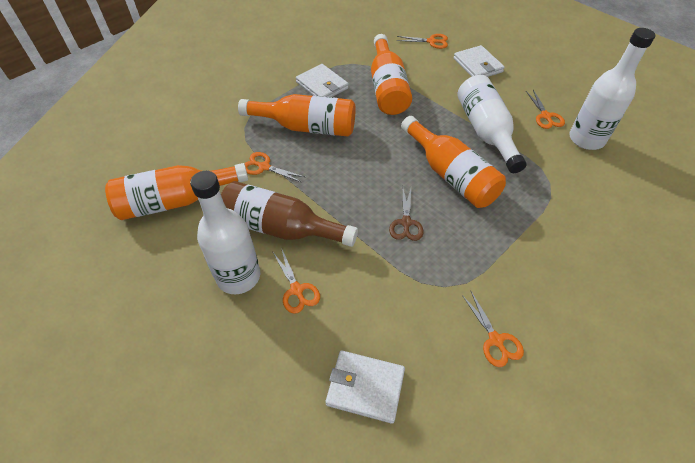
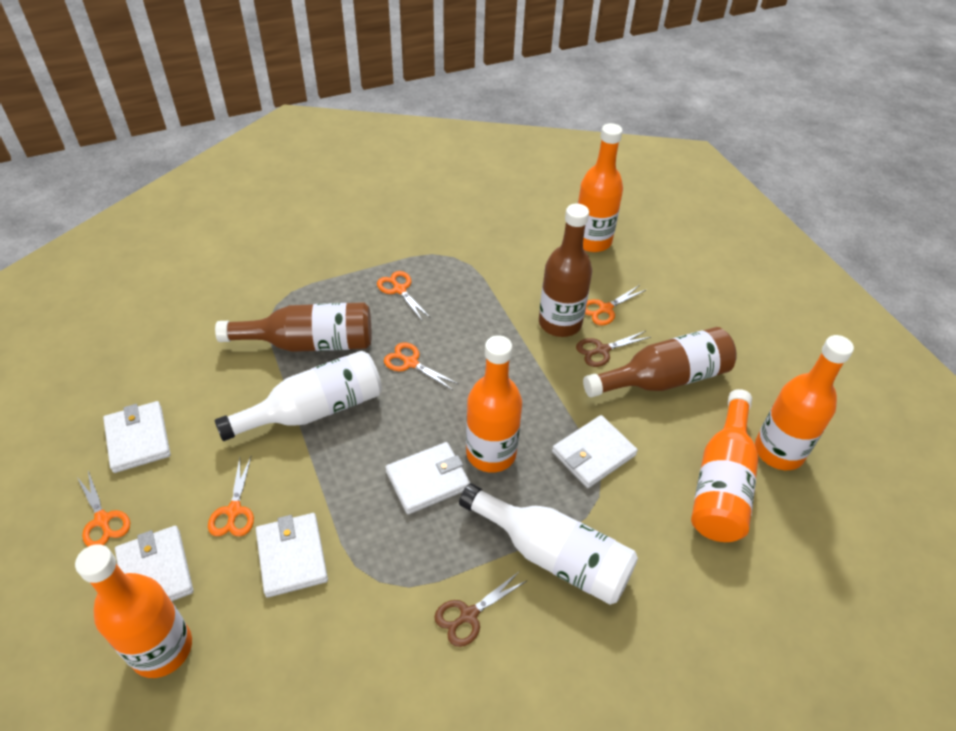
brown bottle: [221,181,358,247] = 1 -> [215,302,371,352] [539,203,592,337] [583,327,737,398] = 3
brown scissors: [389,188,424,241] = 1 -> [434,571,528,647] [576,331,651,367] = 2
orange bottle: [105,163,248,220] [238,94,356,137] [371,34,412,115] [401,116,506,208] = 4 -> [75,544,192,678] [466,335,522,473] [578,123,623,252] [691,389,759,542] [755,335,854,470] = 5
white bottle: [190,171,260,294] [457,75,527,173] [569,28,655,150] = 3 -> [215,350,382,441] [459,483,638,605] = 2
white wallet: [296,64,349,97] [326,350,405,424] [453,45,505,77] = 3 -> [103,401,170,473] [115,526,193,601] [256,513,328,598] [385,442,471,514] [552,415,638,488] = 5

